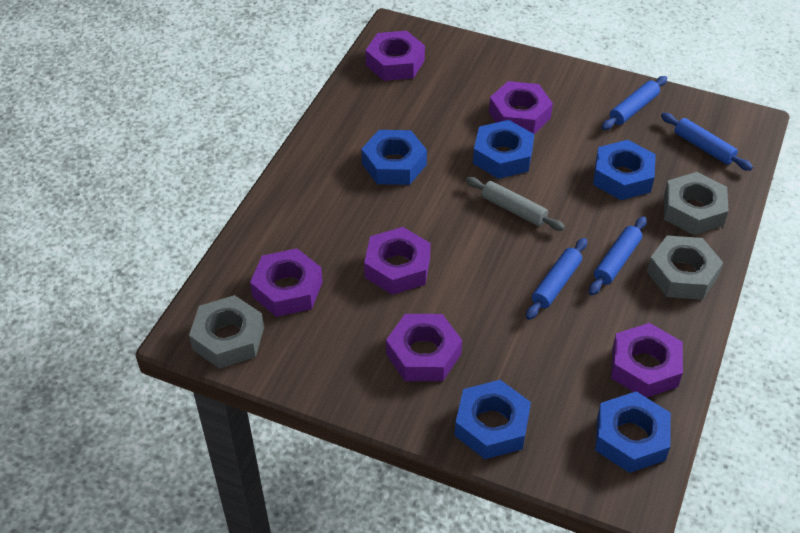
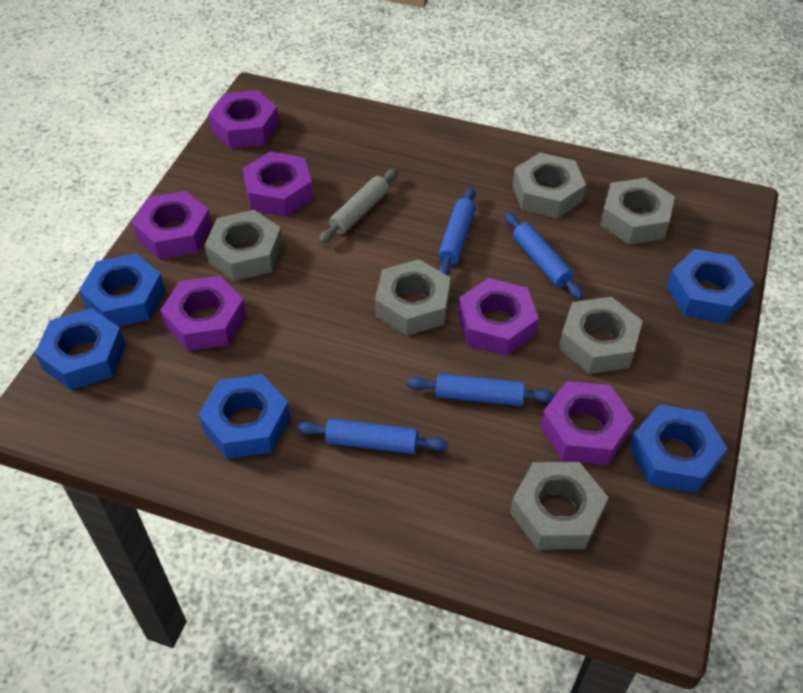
grey nut: [189,295,264,369] [647,236,723,300] [664,172,729,235] = 3 -> [205,210,283,281] [375,259,451,336] [510,462,608,550] [512,153,586,219] [559,297,642,374] [600,178,675,244] = 6

